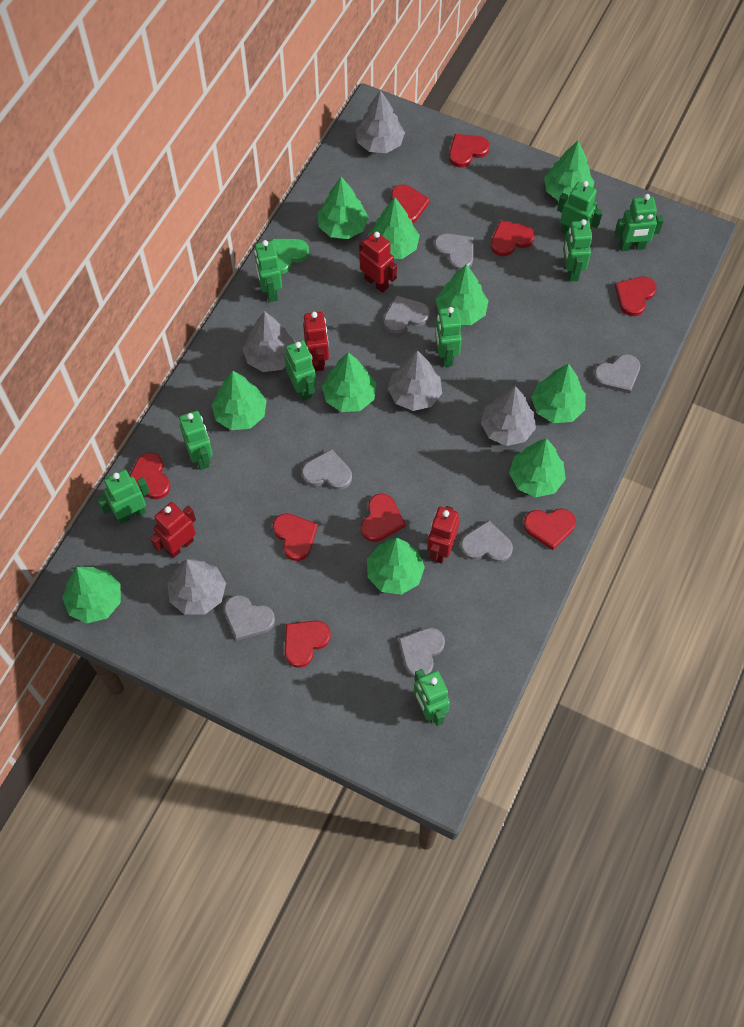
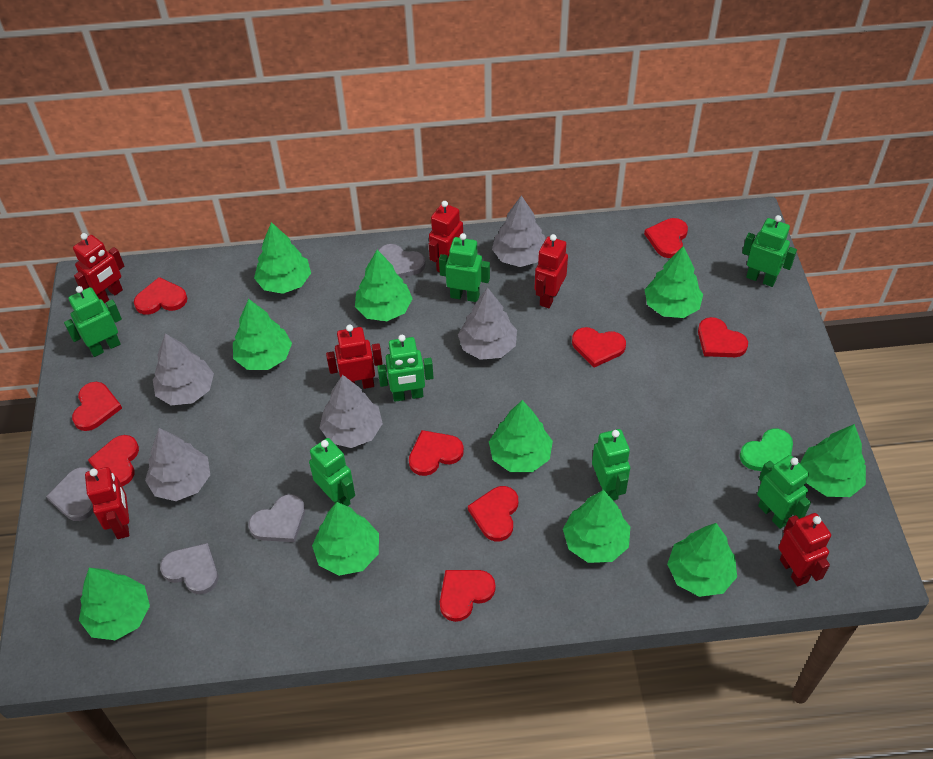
green robot: [97,470,150,524] [179,411,213,470] [254,240,282,302] [285,340,316,401] [414,669,450,726] [435,307,462,367] [557,181,603,234] [563,219,592,282] [615,194,664,251] = 9 -> [64,286,122,357] [309,438,355,506] [377,335,434,402] [439,233,490,302] [592,429,630,501] [742,215,797,287] [757,455,811,529] = 7
grey heart: [224,595,275,641] [302,449,352,490] [383,295,430,334] [398,628,445,678] [434,233,473,271] [460,520,513,563] [594,354,640,394] = 7 -> [46,467,93,521] [160,543,218,594] [248,494,305,542] [378,244,426,278] = 4
red robot: [150,502,196,558] [303,312,329,371] [359,231,397,293] [427,506,460,564] = 4 -> [73,233,124,303] [85,467,129,539] [326,325,383,389] [429,201,463,272] [535,234,568,308] [779,513,831,587] = 6

